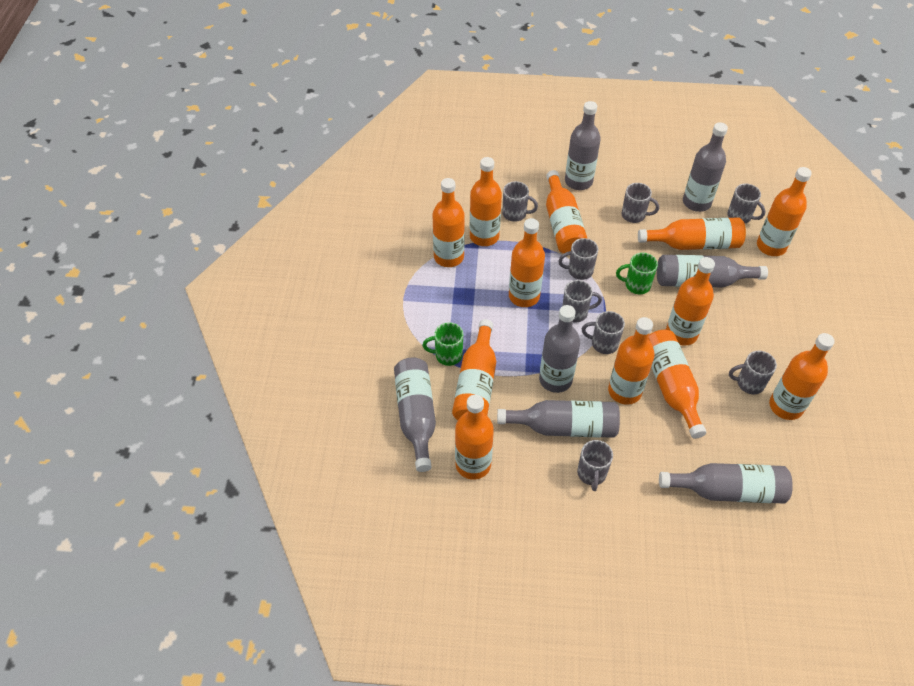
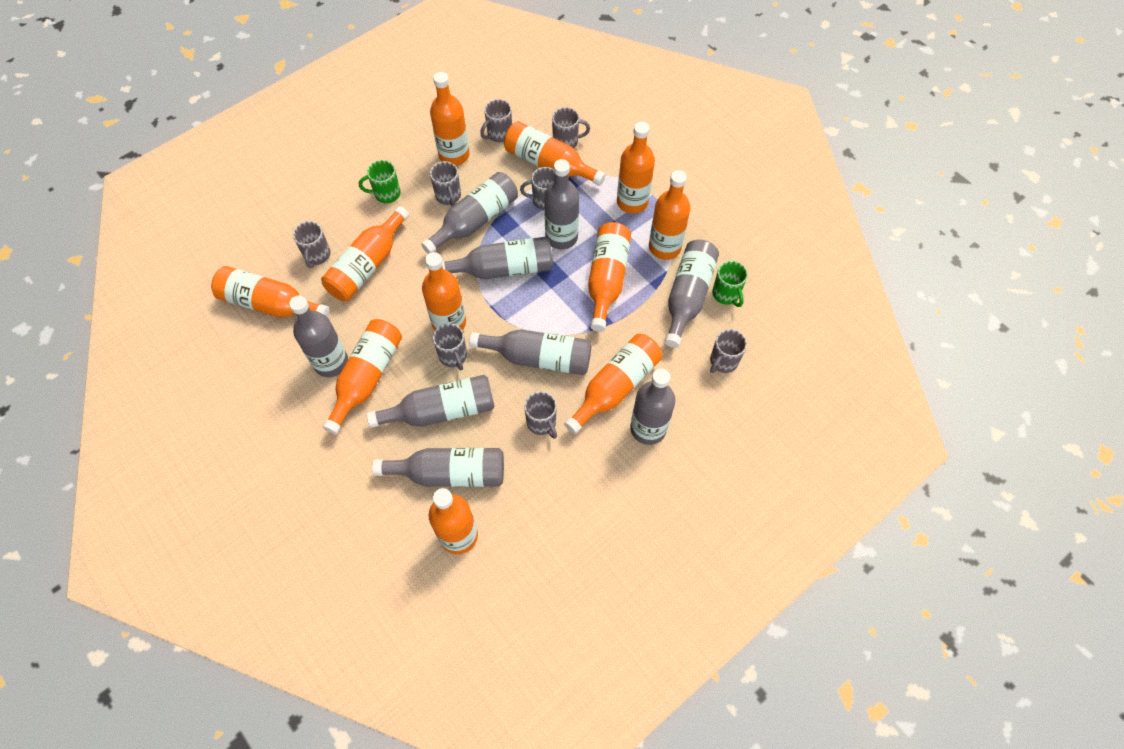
grey bottle: [394,357,436,472] [497,400,620,438] [539,305,580,393] [565,101,601,190] [657,255,768,287] [659,463,793,504] [683,122,728,212] = 7 -> [289,296,348,377] [367,375,495,428] [372,448,504,487] [421,172,518,254] [442,236,553,279] [469,329,592,375] [544,159,579,249] [630,368,675,445] [665,240,719,348] = 9
orange bottle: [432,178,465,267] [452,319,496,420] [455,395,494,480] [470,157,502,246] [509,218,545,307] [546,170,588,254] [608,317,655,405] [638,217,746,250] [648,330,706,439] [666,257,715,346] [757,167,812,256] [769,333,835,420] = 12 -> [211,266,330,317] [321,206,409,301] [323,319,402,434] [422,252,466,331] [429,488,478,554] [430,72,470,166] [504,121,606,186] [564,334,662,434] [588,222,631,332] [617,122,655,214] [649,170,690,260] = 11

